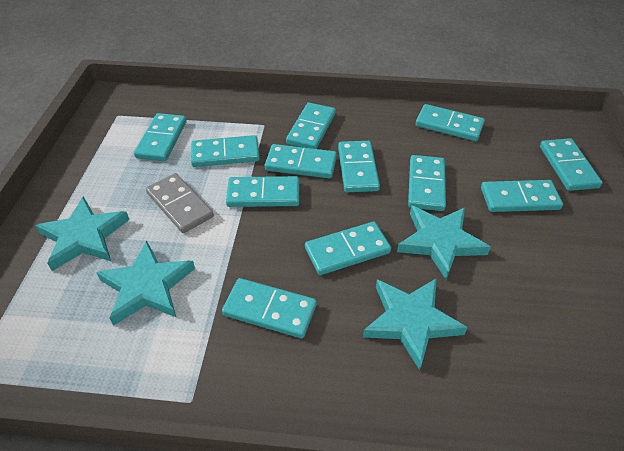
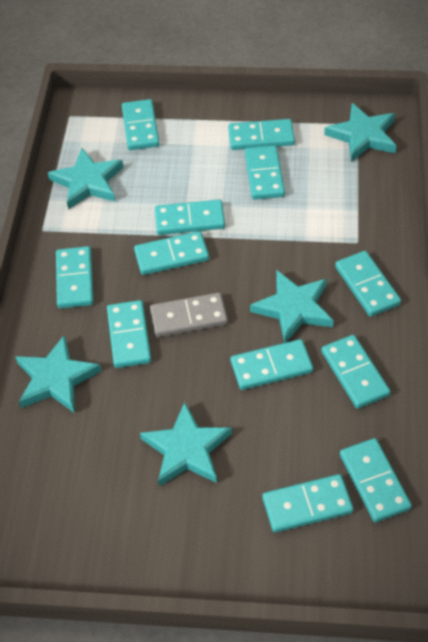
turquoise star: [35,196,130,271] [96,241,195,326] [363,278,468,370] [397,206,491,280] = 4 -> [15,335,101,413] [48,148,123,210] [140,402,232,487] [250,270,334,343] [324,103,396,162] = 5

